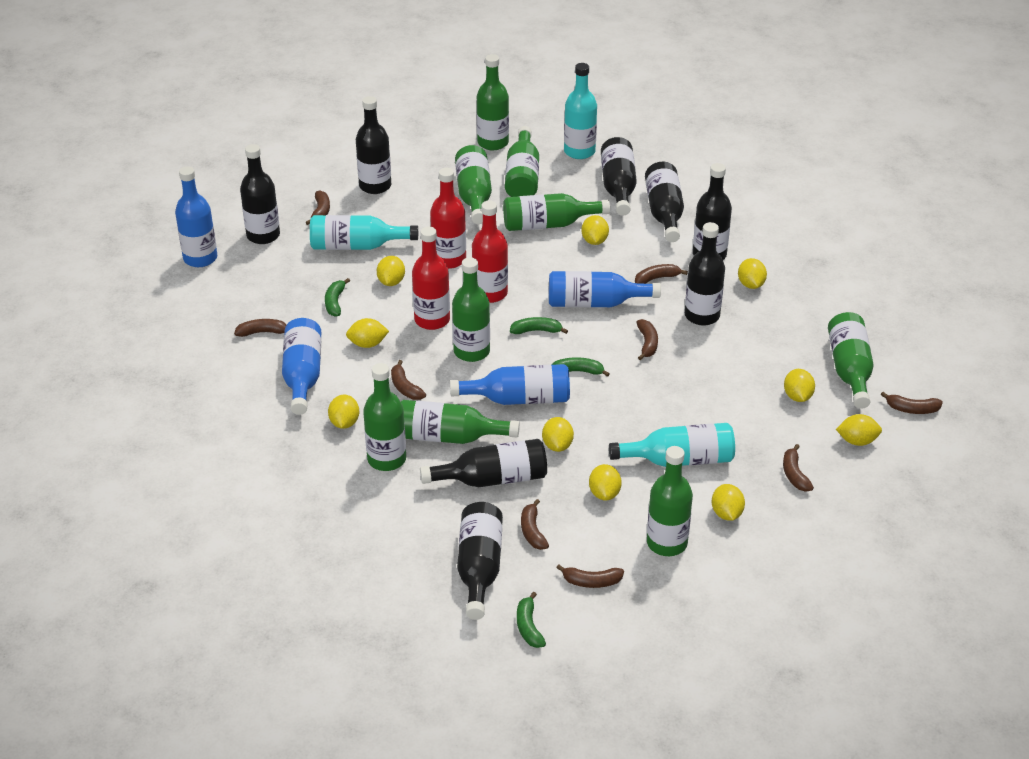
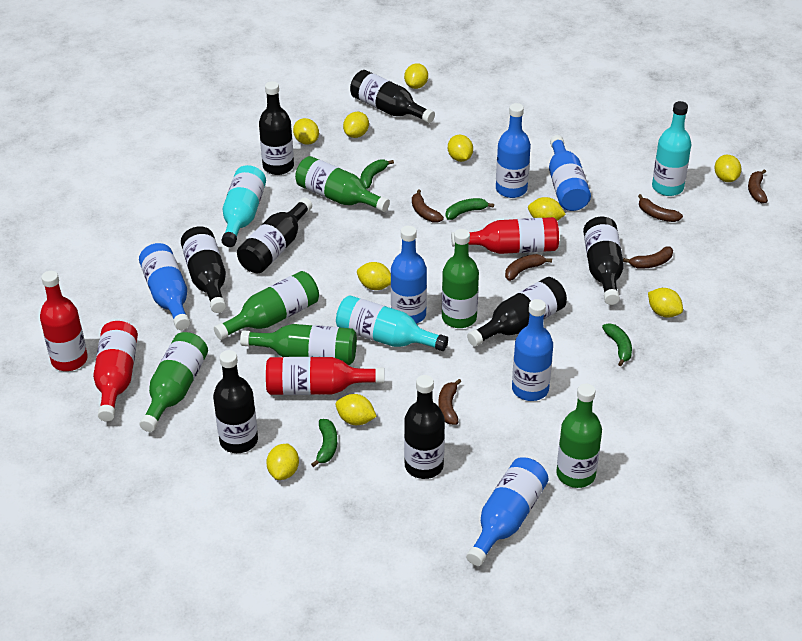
blue bottle: [175,166,217,267] [282,318,321,415] [450,364,570,405] [549,271,661,307] = 4 -> [139,243,190,330] [391,226,427,324] [466,457,549,566] [496,103,531,198] [512,299,553,401] [549,135,591,211] = 6
brown banana: [234,319,286,337] [306,190,330,225] [391,360,426,400] [521,499,549,550] [556,564,624,588] [635,264,688,284] [636,319,658,360] [783,444,814,491] [881,392,943,414] = 9 -> [412,189,444,223] [438,379,461,425] [505,254,552,281] [623,247,673,269] [638,194,683,222] [748,169,768,203] = 6
green bottle: [363,363,406,471] [401,400,520,444] [452,257,490,362] [455,145,492,224] [477,54,509,150] [503,193,610,231] [505,126,539,197] [647,446,693,556] [828,312,874,409] = 9 -> [140,332,208,432] [214,271,319,340] [240,324,357,365] [295,156,390,212] [442,229,479,328] [556,384,602,488] = 6
red bottle: [412,226,450,330] [430,168,466,269] [472,200,508,303] = 3 -> [40,271,88,371] [93,321,138,422] [266,357,384,395] [451,217,559,254] = 4

